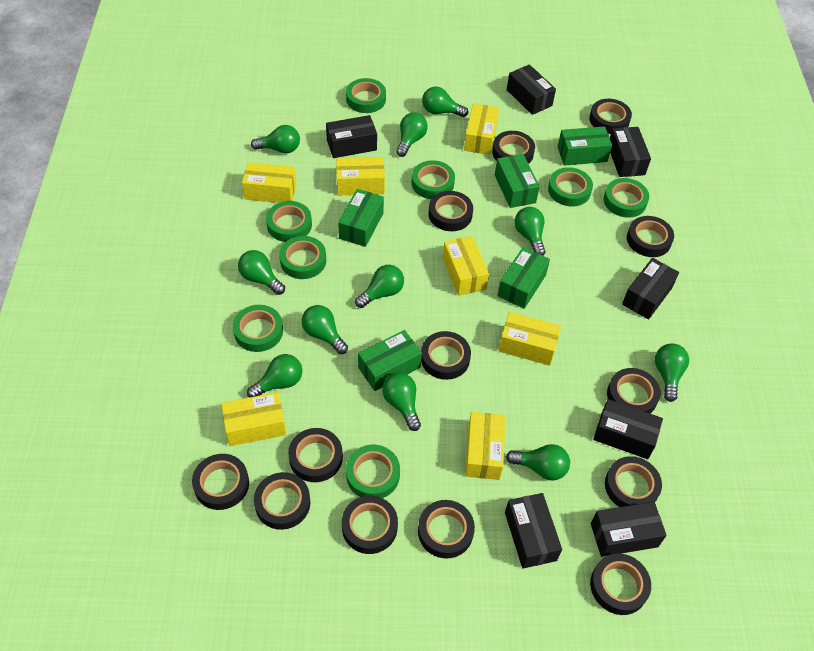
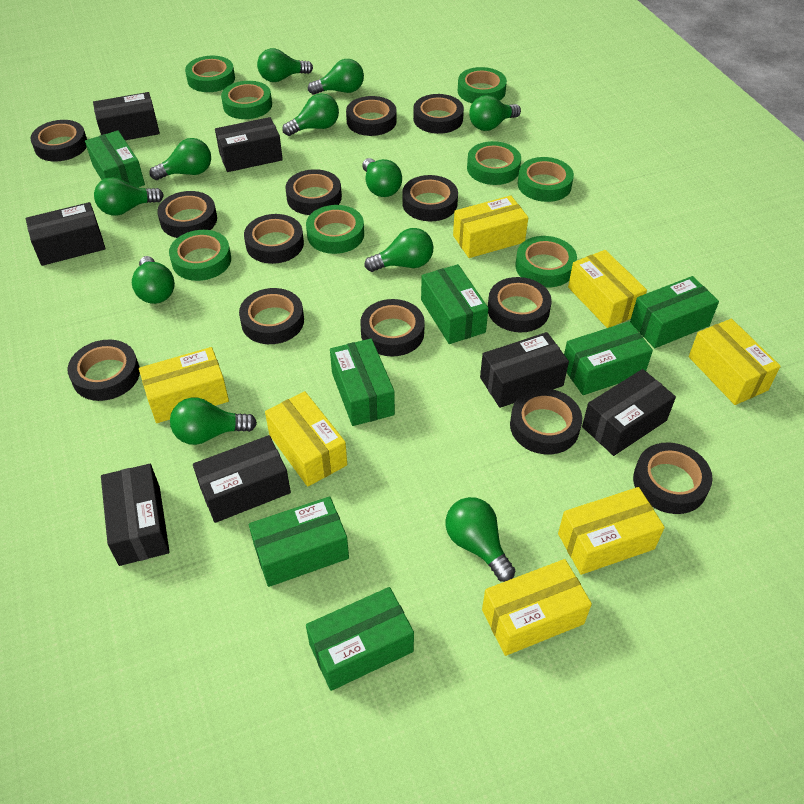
green box: [338,189,384,247] [358,330,422,391] [495,154,540,208] [497,247,550,309] [558,126,612,166] = 5 -> [85,130,145,187] [249,496,349,587] [306,587,414,691] [330,339,395,426] [421,264,488,344] [564,321,653,395] [630,276,719,348] = 7

